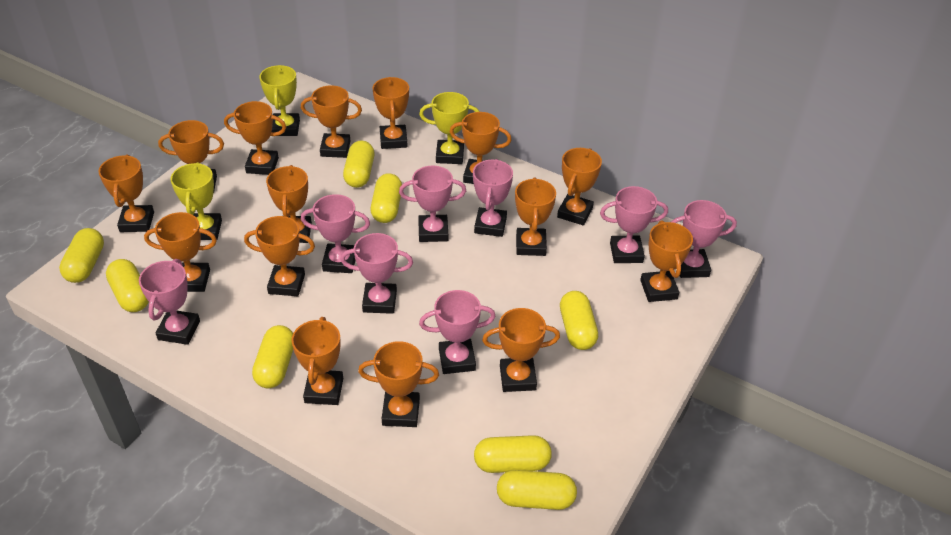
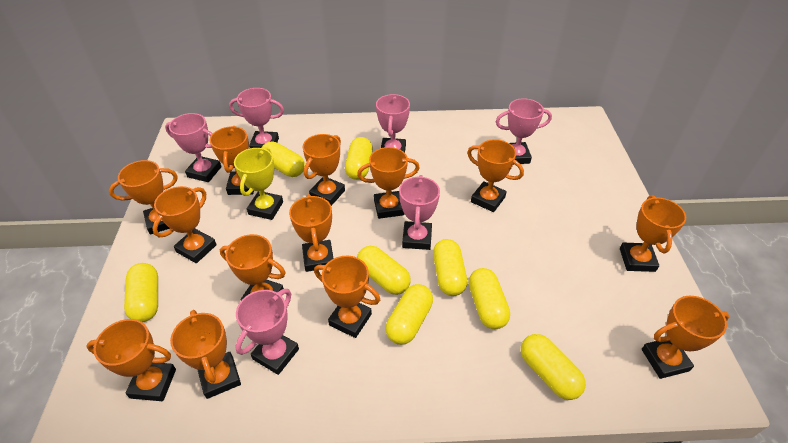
orange trophy: [98,154,154,232] [144,212,217,292] [158,120,224,194] [224,101,286,175] [244,216,315,296] [266,165,312,243] [292,317,343,405] [301,85,362,158] [358,341,439,427] [373,77,409,149] [450,112,511,184] [482,308,560,392] [515,177,556,256] [557,148,602,225] [640,220,693,302] = 15 -> [86,319,176,401] [109,160,178,235] [152,186,217,263] [170,310,241,399] [209,126,254,195] [220,234,285,300] [289,194,334,272] [302,134,345,206] [314,256,380,338] [357,147,420,219] [467,139,524,212] [620,195,686,272] [642,296,729,379] = 13
pink trophy: [139,259,200,345] [301,194,370,273] [340,233,413,314] [399,165,466,242] [419,290,496,374] [473,159,513,237] [600,186,668,263] [671,200,737,278] = 8 -> [165,113,221,182] [229,88,284,148] [235,289,299,375] [376,94,410,153] [399,175,440,250] [495,98,552,164] = 6
yellow trophy: [170,162,222,240] [259,65,300,136] [419,92,480,164] = 3 -> [234,147,283,220] = 1

